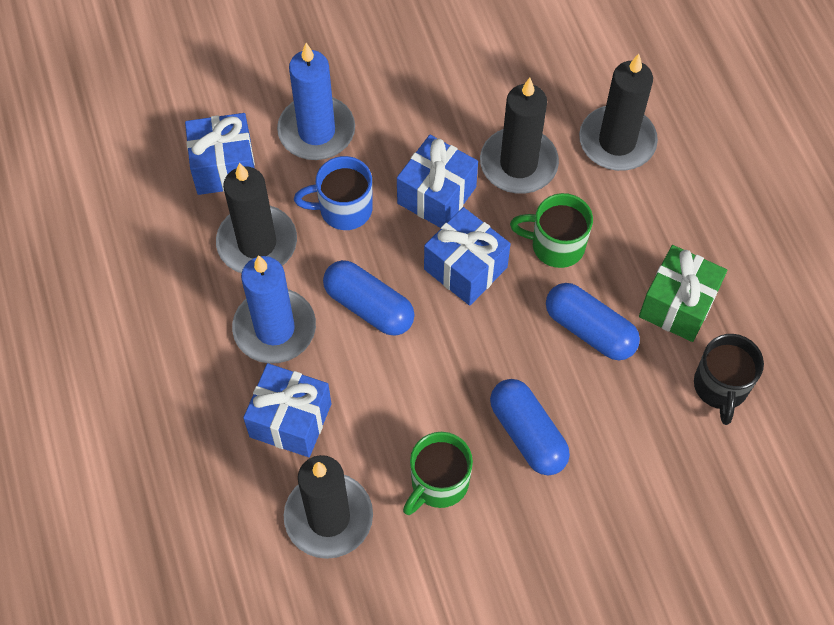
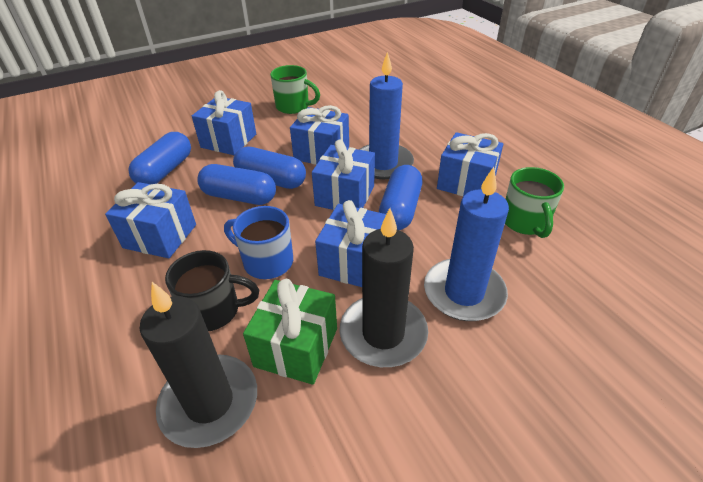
black candle: [216,163,297,273] [284,455,373,559] [480,78,559,194] [579,54,658,171] = 4 -> [140,282,257,448] [339,208,428,367] = 2
blue capsule: [323,260,414,336] [490,379,570,475] [546,283,640,360] = 3 -> [128,132,191,184] [197,164,276,205] [233,147,306,189] [379,165,422,230] = 4
blue gift: [185,113,255,195] [243,363,331,457] [397,135,478,228] [424,207,511,306] = 4 -> [105,182,196,258] [192,90,256,155] [290,105,349,165] [312,140,375,210] [315,200,386,287] [437,132,503,196] = 6

